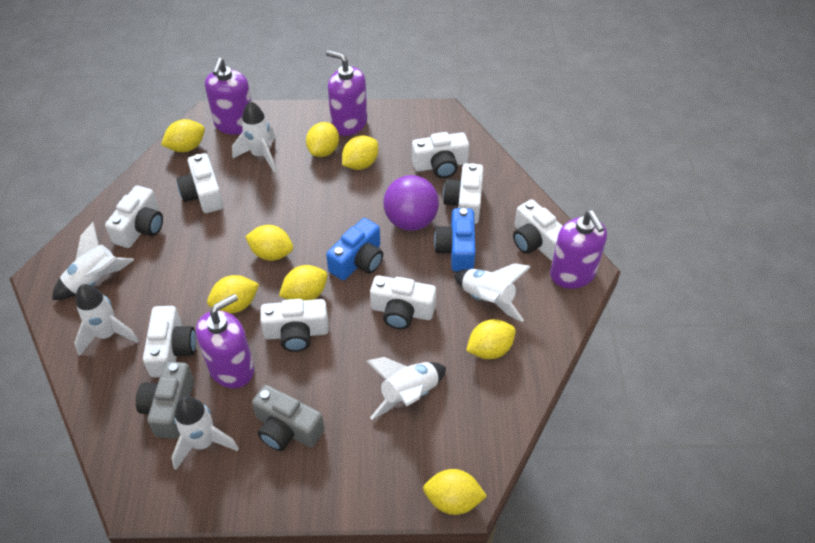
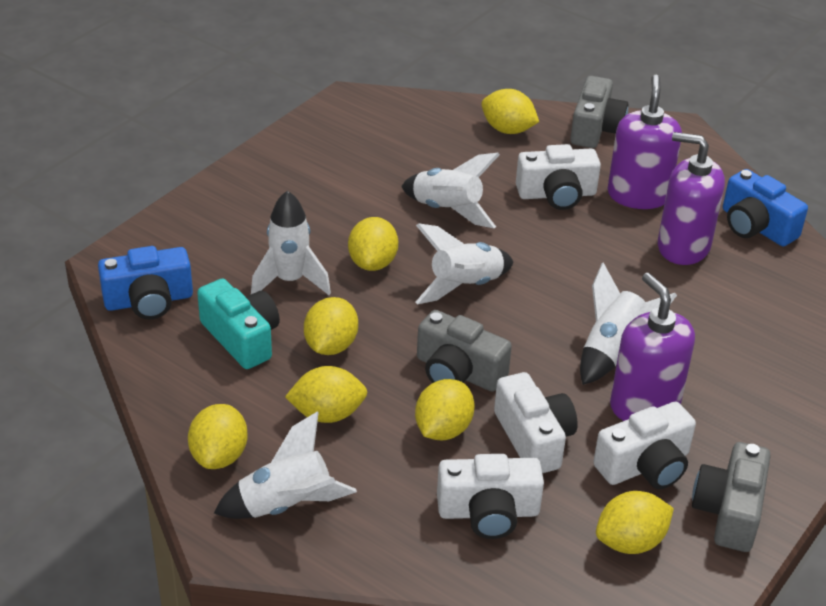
grey camera: [136,362,194,439] [252,385,325,451] = 2 -> [417,310,512,392] [570,76,628,148] [692,442,771,552] = 3
purple ball: [384,175,439,231] = 1 -> none = 0
purple soap dispenser: [196,294,254,388] [205,58,251,135] [326,50,367,136] [550,211,607,289] = 4 -> [608,75,682,209] [610,273,695,421] [658,132,725,265] = 3
turquoise camera: none = 0 -> [197,279,280,369] = 1
white camera: [105,185,163,248] [143,306,196,378] [177,153,223,213] [260,299,329,352] [370,275,436,329] [412,132,469,178] [443,163,483,224] [513,199,563,261] = 8 -> [437,454,544,539] [494,372,578,473] [516,144,601,210] [593,401,696,489] = 4
white rocket: [52,222,134,300] [74,284,139,356] [171,396,239,470] [232,101,276,172] [367,357,446,420] [454,263,531,322] = 6 -> [214,411,357,519] [251,191,331,295] [401,153,500,228] [416,223,513,304] [580,262,677,385] = 5
yellow lemon: [161,119,205,152] [207,275,259,313] [245,225,293,261] [279,265,328,301] [306,122,339,157] [342,135,378,170] [423,469,487,515] [466,319,516,359] = 8 -> [188,404,248,469] [285,366,367,423] [304,297,358,355] [348,217,398,271] [415,379,475,440] [481,89,539,134] [596,491,674,554] = 7

